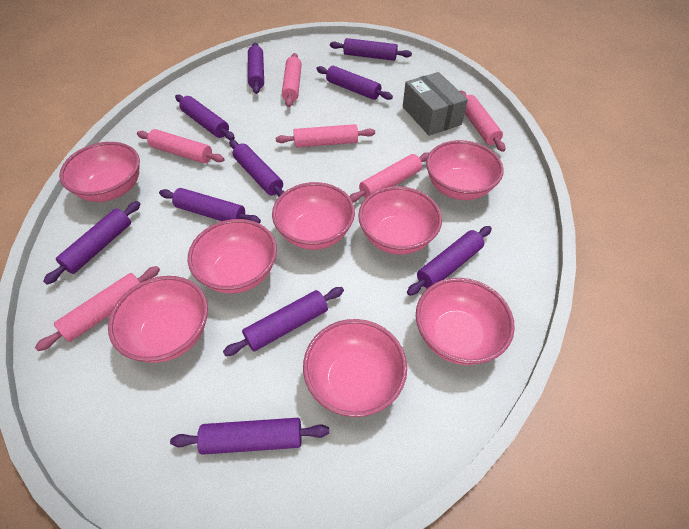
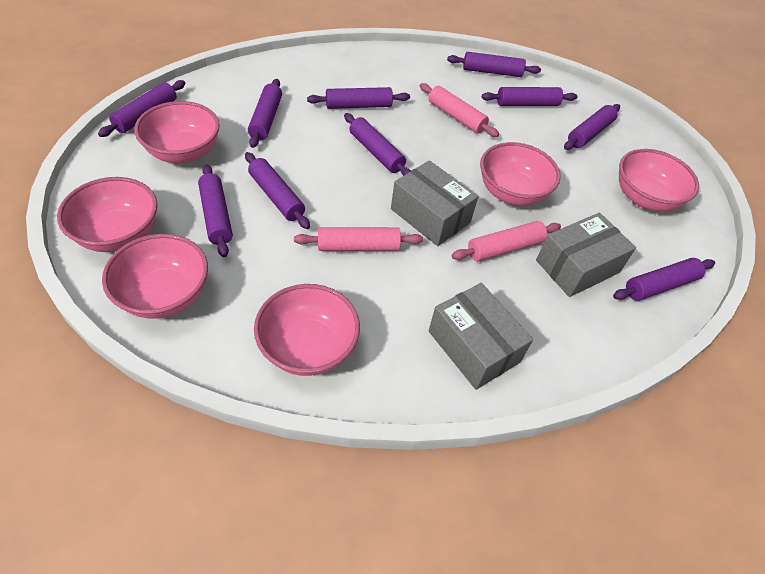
grey box: [403,72,468,136] = 1 -> [391,160,478,246] [429,283,533,390] [536,213,636,297] = 3
pink bowl: [59,142,140,202] [108,276,208,363] [188,219,277,294] [272,182,355,250] [303,319,407,417] [358,186,442,255] [416,278,515,365] [426,140,504,200] = 8 -> [57,177,157,252] [102,234,208,319] [134,101,220,163] [254,284,360,376] [480,142,561,206] [619,149,699,211] = 6
pink rolling pin: [35,266,160,351] [137,129,225,164] [276,124,375,148] [282,53,302,107] [349,152,429,202] [460,90,505,152] = 6 -> [294,227,423,251] [420,83,499,137] [452,221,561,261] = 3

